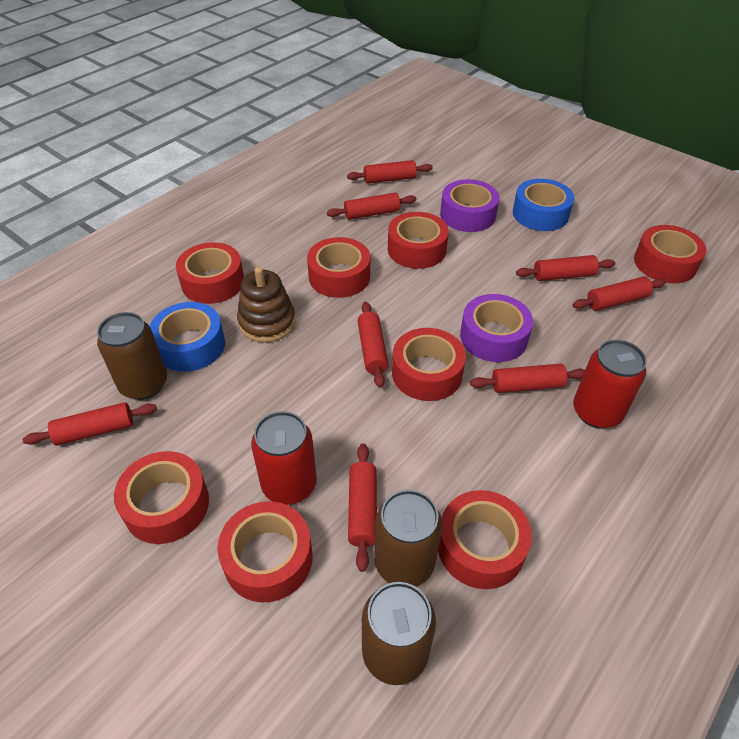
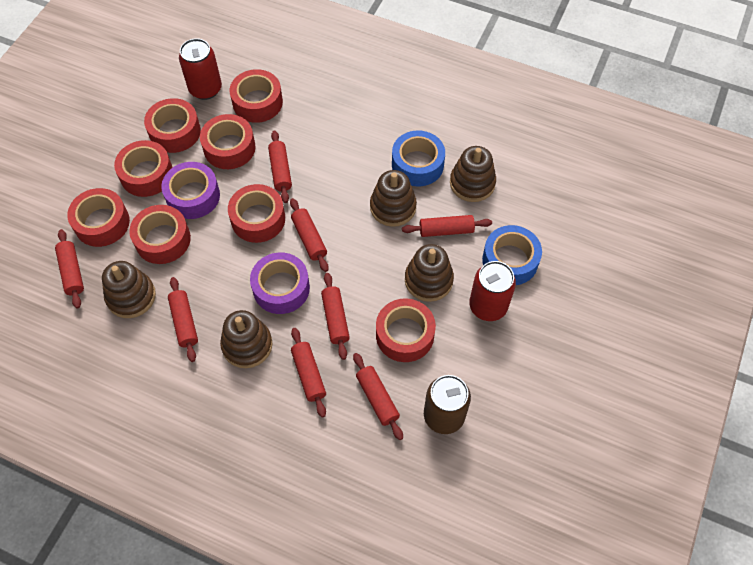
brown can: [97,312,167,400] [362,582,436,685] [374,490,442,587] = 3 -> [424,375,471,434] = 1
brown stacking toy: [237,267,296,343] = 1 -> [102,261,156,318] [220,310,273,368] [370,170,417,227] [405,244,454,302] [450,146,496,202] = 5

